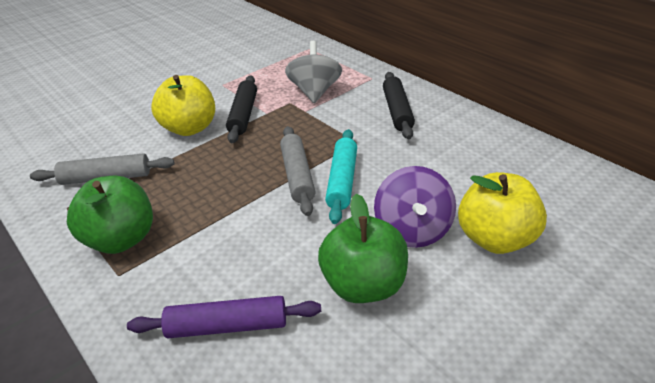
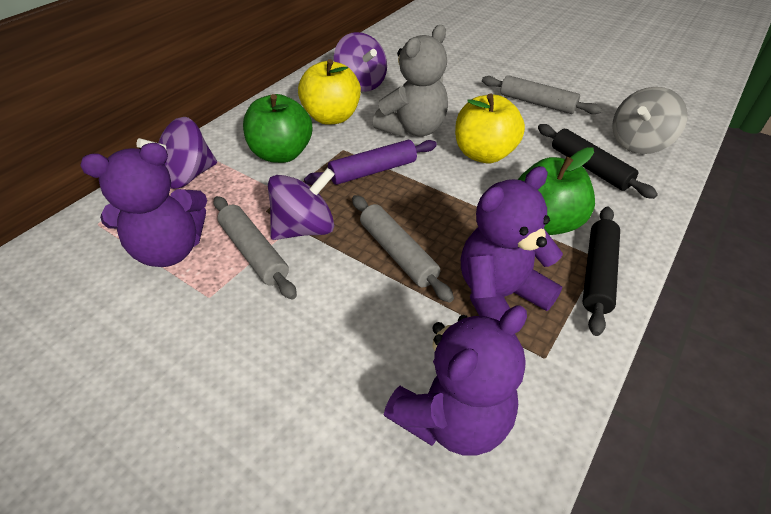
grey rolling pin: [30,154,174,185] [280,126,316,216] = 2 -> [213,196,297,299] [352,195,454,303] [482,75,602,114] = 3
grey teddy bear: none = 0 -> [373,25,448,137] = 1
purple spinning top: [374,166,456,248] = 1 -> [136,117,217,189] [268,168,335,240] [334,32,387,92] = 3
purple teddy bear: none = 0 -> [80,143,207,267] [384,305,527,456] [461,166,563,321] = 3
turquoise rolling pin: [325,129,357,224] = 1 -> none = 0

